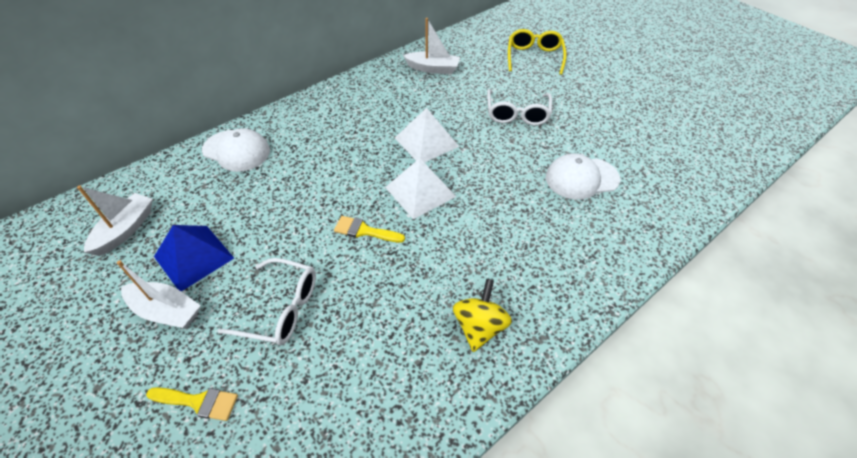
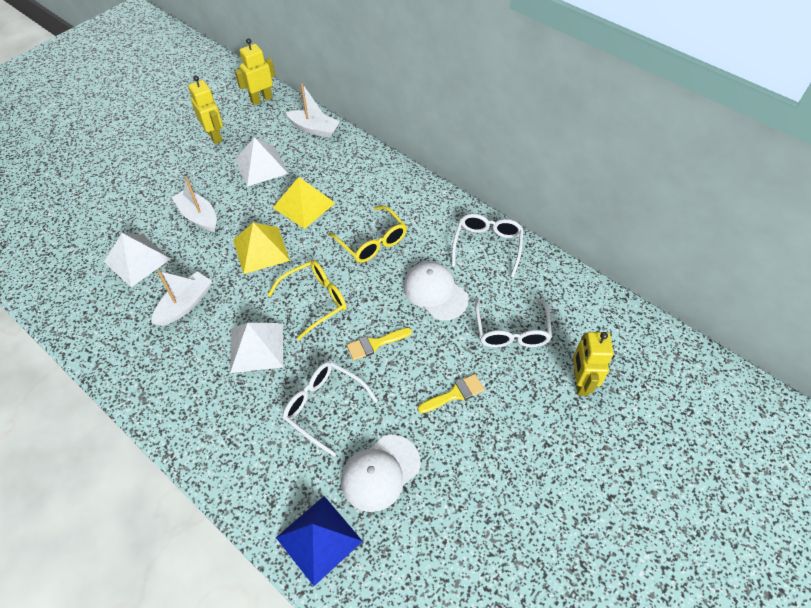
white glasses: [218,258,316,345] [487,89,552,126] = 2 -> [283,361,378,456] [452,214,524,277] [475,298,552,348] = 3
white pyramid: [385,158,456,219] [395,108,459,163] = 2 -> [104,233,171,287] [230,323,284,373] [235,137,288,187] = 3
yellow glasses: [508,29,567,75] = 1 -> [267,260,347,340] [328,206,407,263] = 2
yellow pyramid: none = 0 -> [233,222,290,274] [273,177,335,229] = 2
yellow robot: none = 0 -> [188,75,223,144] [235,38,275,105] [573,332,613,396] = 3
yellow spinning top: [453,279,512,352] = 1 -> none = 0

